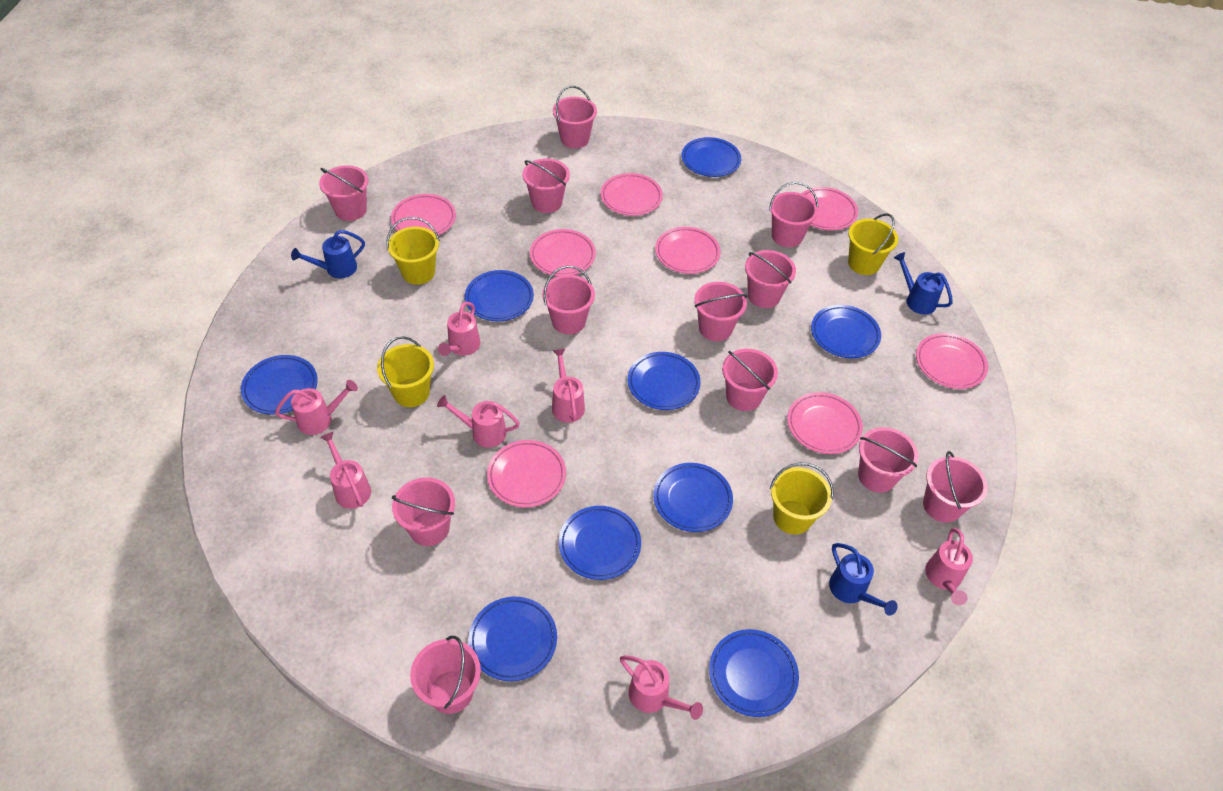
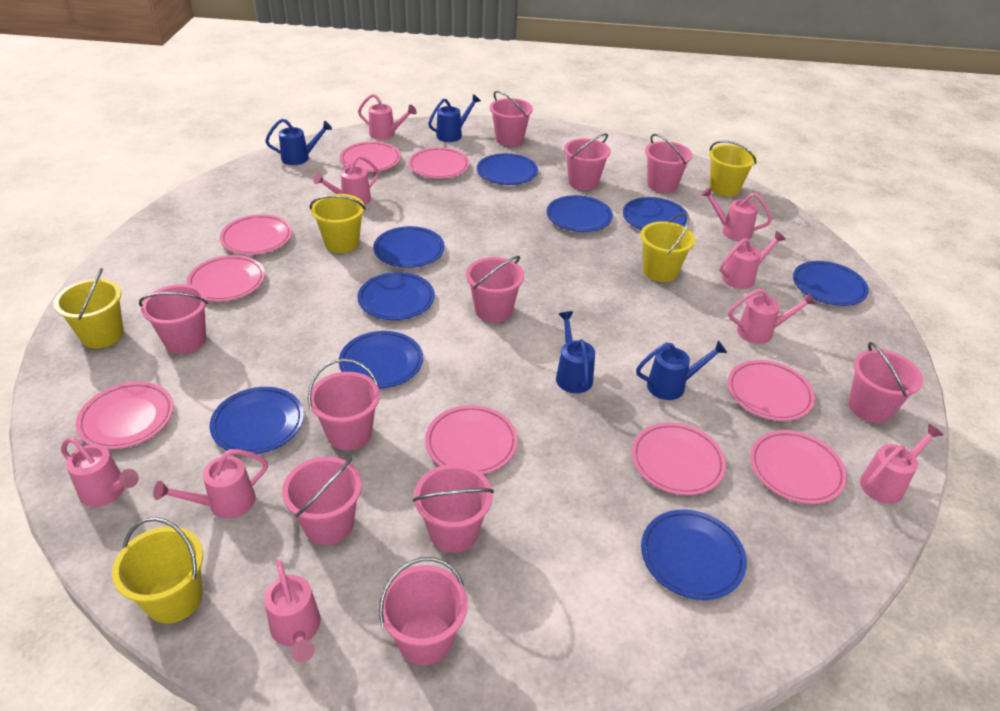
blue watering can: [291,230,365,278] [829,543,898,616] [894,252,953,315] = 3 -> [265,119,332,165] [428,94,481,142] [556,311,595,393] [636,340,727,400] = 4
pink bucket: [319,165,368,221] [392,477,455,546] [410,636,481,714] [523,158,570,213] [542,266,595,334] [553,86,597,148] [694,282,748,341] [722,349,778,411] [745,250,796,308] [769,182,818,247] [858,427,919,493] [923,451,988,523] = 12 -> [139,284,208,354] [282,457,362,545] [308,359,380,450] [379,557,467,665] [413,464,494,553] [466,256,524,322] [490,91,533,146] [564,133,611,190] [645,134,692,193] [849,342,923,423] = 10
pink plate: [391,194,456,235] [487,440,566,507] [530,229,596,276] [600,173,663,216] [655,227,721,274] [787,392,863,454] [801,187,858,230] [916,333,988,389] = 8 -> [76,382,174,449] [187,255,265,301] [220,214,292,255] [340,141,401,172] [408,147,470,179] [425,405,518,474] [632,422,726,495] [728,360,815,421] [750,430,847,504] = 9
pink watering can: [275,380,358,435] [320,431,371,509] [437,395,520,448] [438,302,480,356] [552,349,585,422] [620,655,703,720] [925,528,973,605] = 7 -> [61,437,139,507] [153,449,268,519] [264,560,321,663] [313,155,379,205] [358,94,417,140] [701,187,772,241] [720,231,786,289] [728,288,816,344] [860,424,943,504] = 9
yellow bucket: [377,336,434,407] [386,217,440,285] [770,463,834,534] [848,213,898,275] = 4 -> [54,268,124,348] [112,517,203,624] [310,194,366,253] [640,213,695,282] [709,140,757,197] = 5

